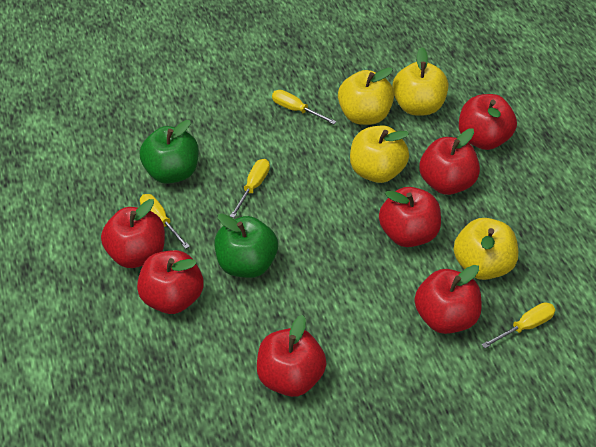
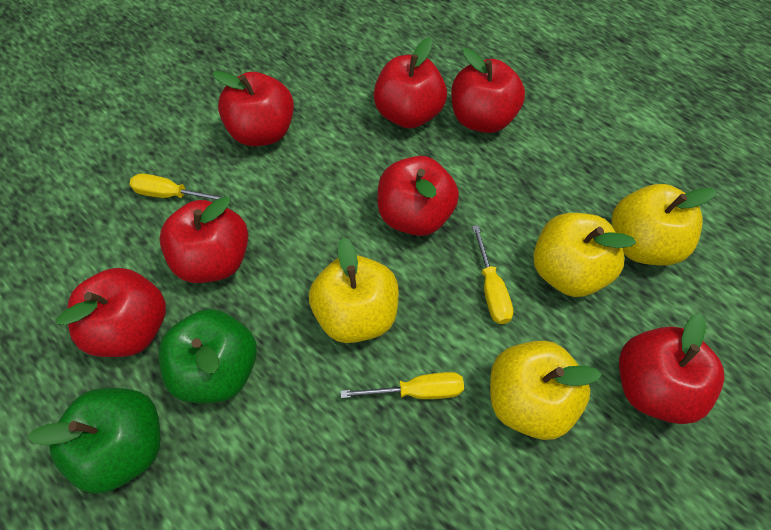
yellow screwdriver: [140,194,190,249] [230,159,270,218] [272,90,337,124] [482,302,555,348] = 4 -> [130,173,230,200] [340,372,464,399] [472,225,513,324] = 3

